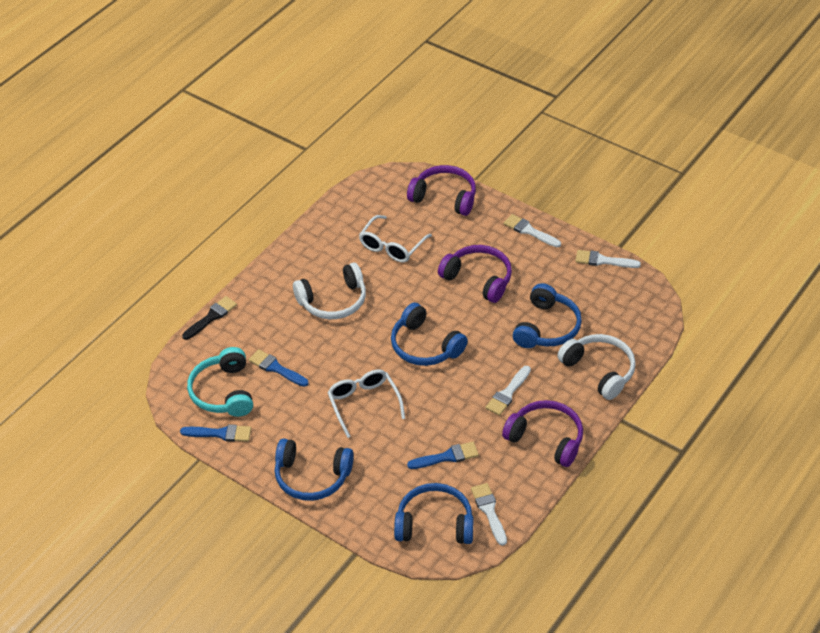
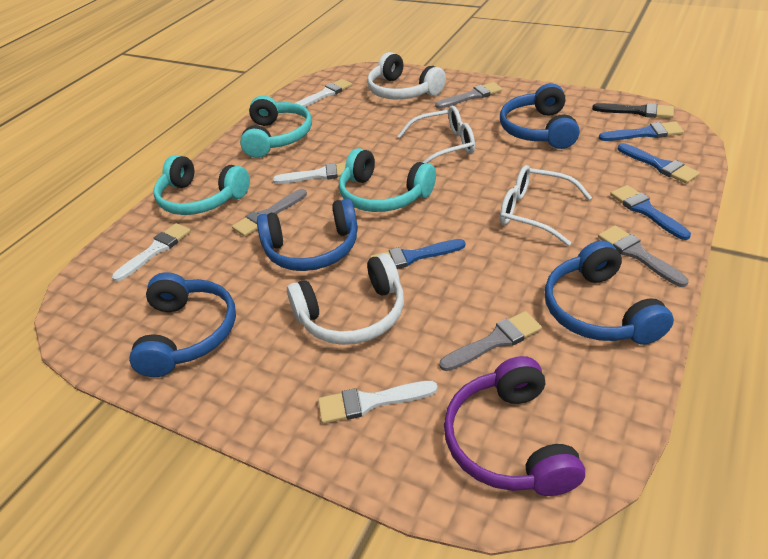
blue brush: [180,424,251,442] [249,349,308,387] [407,442,479,469] = 3 -> [370,239,466,269] [599,122,684,141] [610,185,691,240] [618,143,700,184] = 4
grey brush: none = 0 -> [232,189,307,237] [435,82,503,108] [439,311,542,371] [598,226,689,287] = 4
purple headphones: [407,165,476,216] [438,245,512,303] [502,400,583,467] = 3 -> [444,356,585,496] = 1
turquoise headphones: [187,347,253,417] = 1 -> [154,155,250,215] [240,95,312,158] [339,148,436,212] = 3

